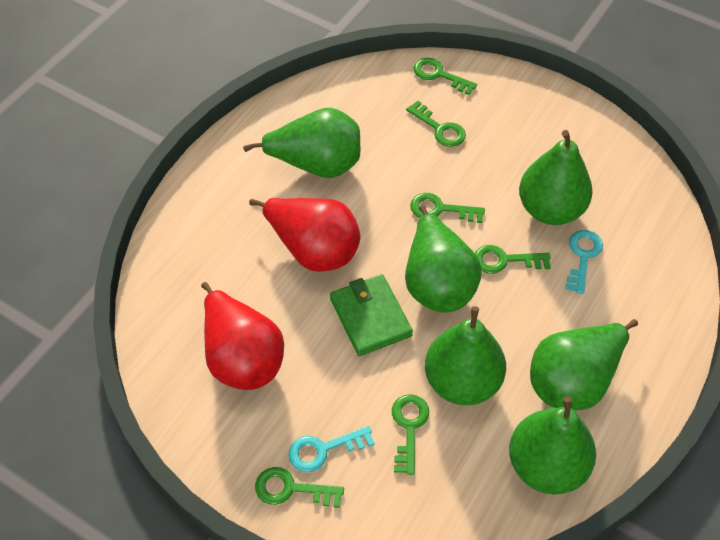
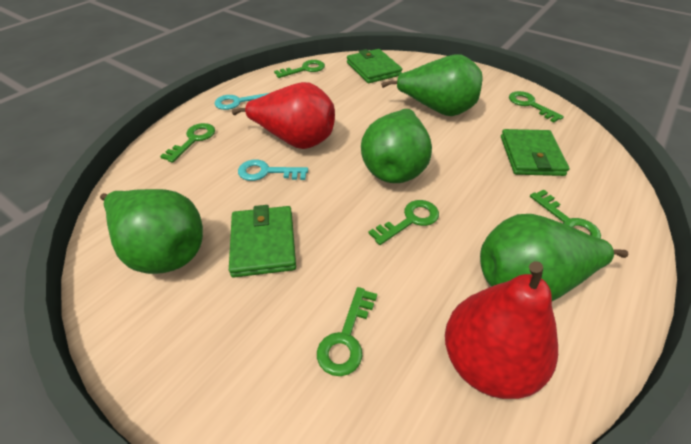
green pear: [243,108,360,178] [405,205,482,313] [425,306,506,405] [509,396,596,494] [519,130,593,225] [530,319,638,411] = 6 -> [100,189,203,274] [361,109,432,183] [381,54,482,116] [480,214,628,301] = 4
green wallet: [330,274,413,356] = 1 -> [229,205,296,278] [347,49,402,83] [501,129,570,176] = 3

